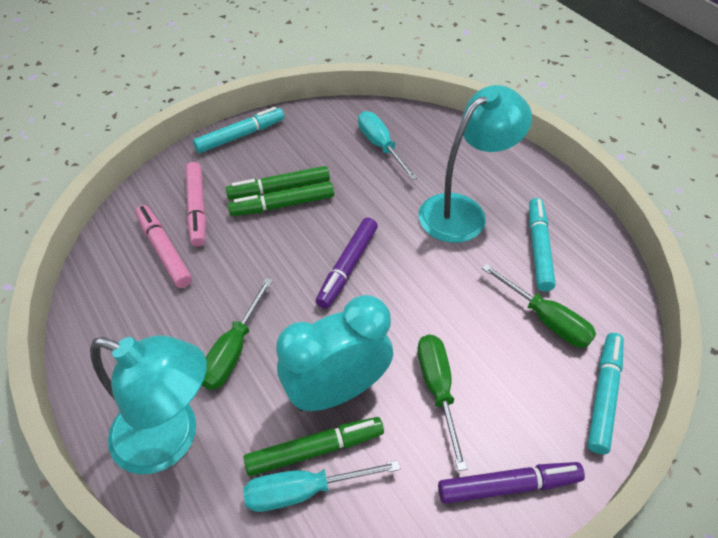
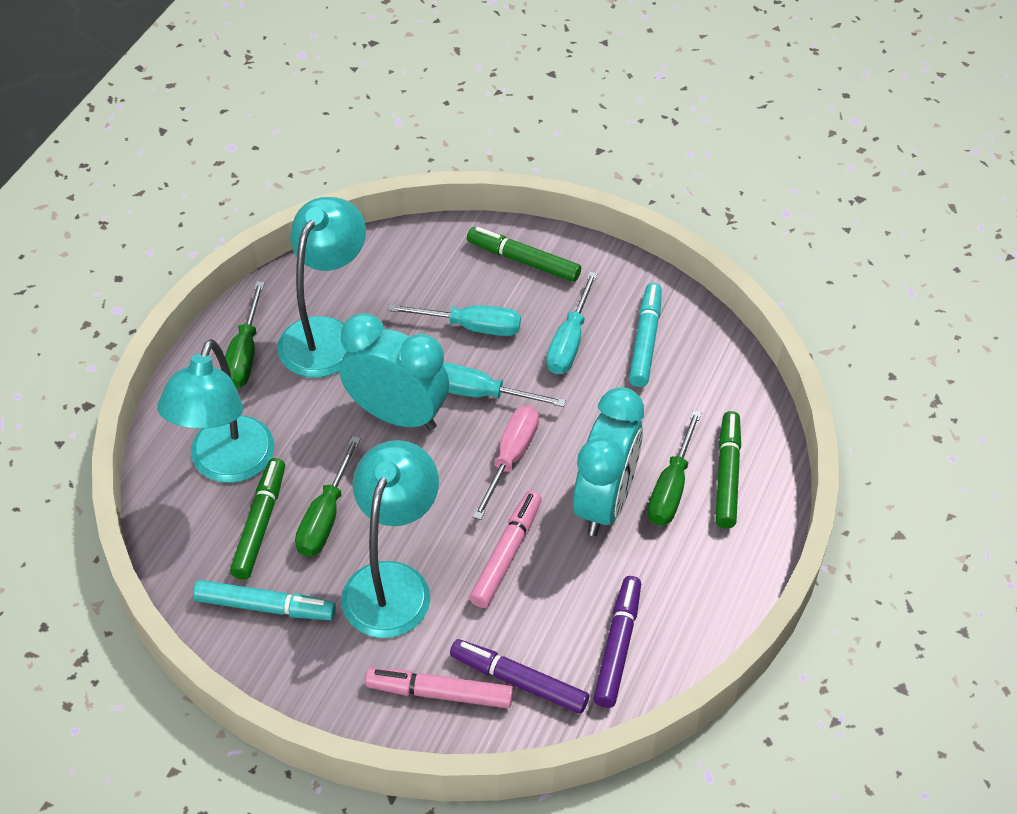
pink screwdriver: none = 0 -> [472,406,539,520] = 1
turquoise clock: [276,295,393,411] = 1 -> [340,313,449,431] [573,387,644,536] = 2
turquoise lamp: [90,335,207,474] [418,85,532,243] = 2 -> [157,339,275,483] [277,197,366,378] [341,440,439,638] = 3
turquoise marker: [193,107,284,153] [529,198,556,291] [588,333,624,454] = 3 -> [193,580,336,620] [629,283,662,387] = 2
turquoise screwdriver: [243,460,401,512] [358,111,418,180] = 2 -> [388,304,521,336] [443,363,566,407] [546,272,598,374] = 3

